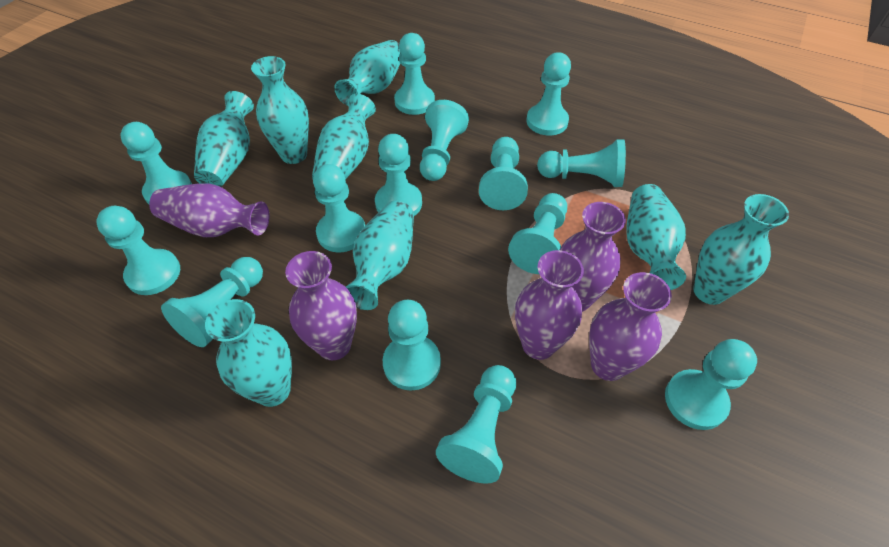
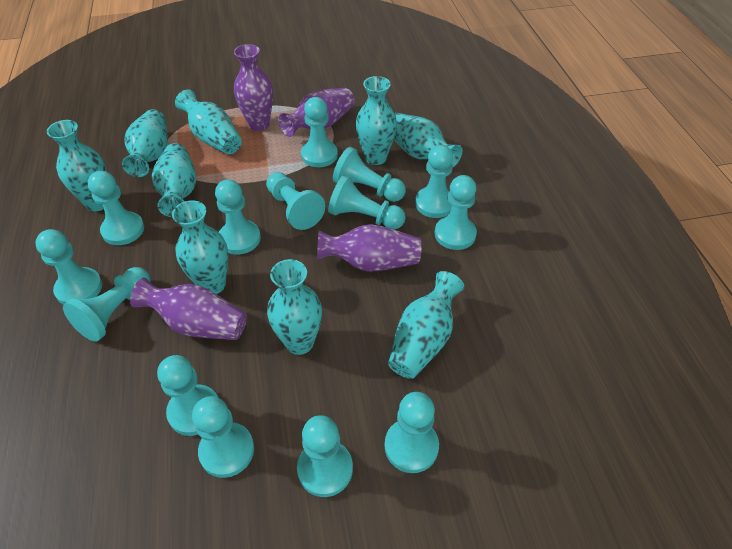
purple vase: [149,183,269,237] [285,251,357,360] [515,250,584,360] [560,202,626,312] [589,272,672,381] = 5 -> [130,278,247,340] [234,44,273,131] [278,88,355,137] [317,224,421,272] = 4
turquoise vase: [194,91,254,187] [205,299,292,407] [251,56,309,164] [312,94,376,179] [334,40,400,106] [346,201,414,310] [626,184,686,290] [693,194,789,305] = 8 -> [47,120,107,211] [122,110,168,177] [152,143,196,217] [172,200,228,294] [175,89,242,154] [267,259,322,355] [356,76,397,165] [388,271,465,379] [394,113,462,167] = 9

